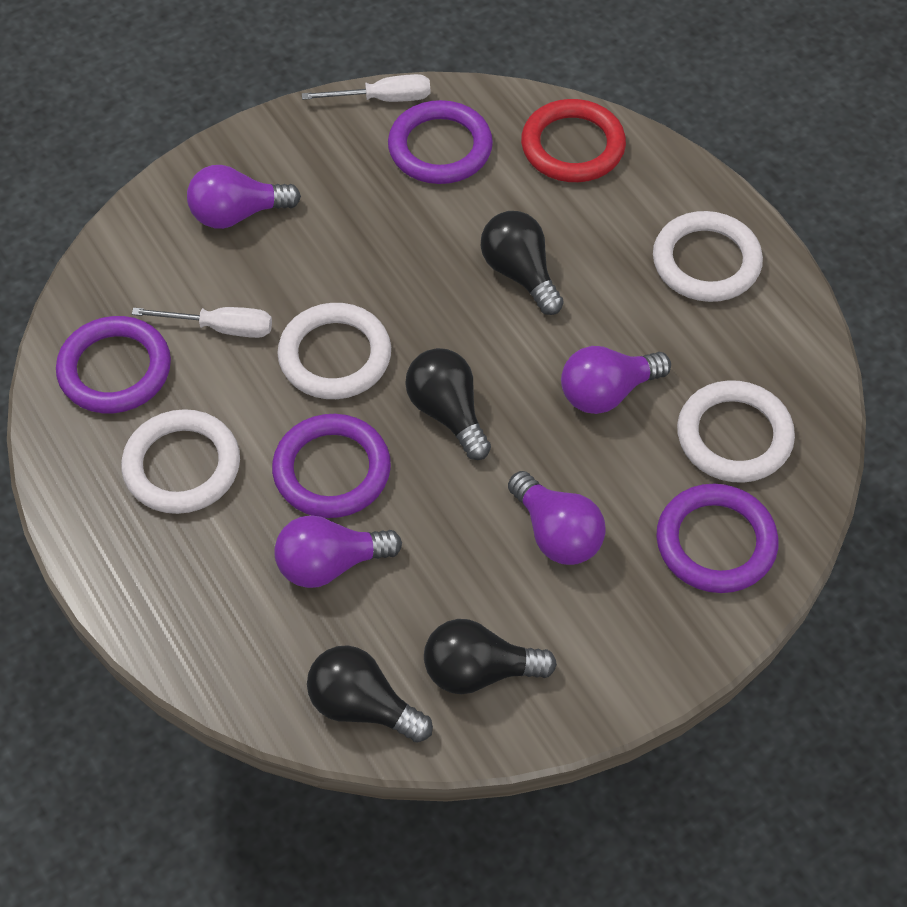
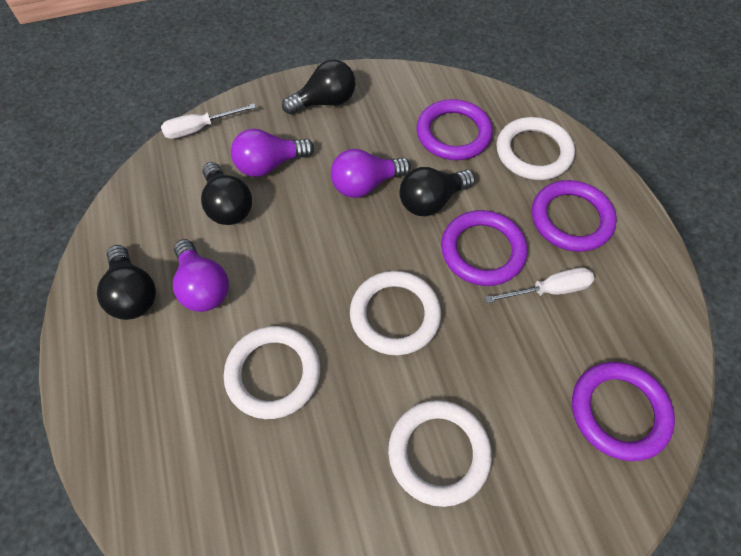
purple light bulb: [187,165,301,229] [274,515,402,588] [508,471,606,565] [561,346,671,414] = 4 -> [173,239,229,312] [231,129,314,177] [331,149,411,198] = 3
red ring: [521,99,626,182] = 1 -> none = 0

